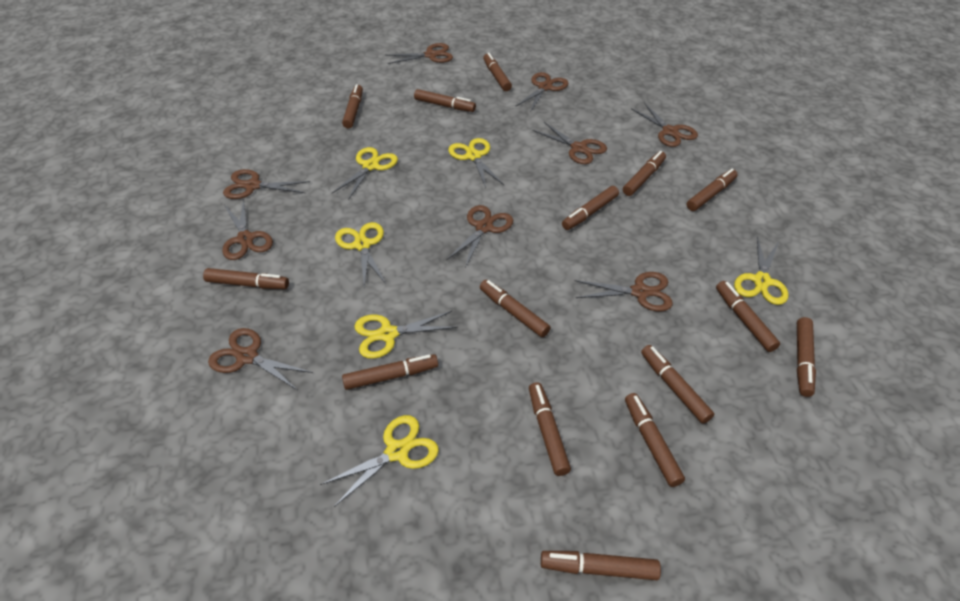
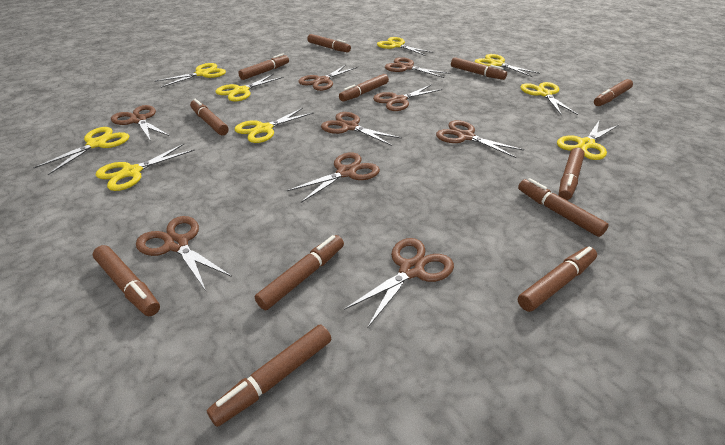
brown marker: [203,268,289,289] [342,84,363,128] [342,354,438,390] [414,89,476,112] [480,280,551,337] [483,53,512,91] [529,382,571,476] [541,551,661,580] [562,186,619,230] [623,151,666,196] [625,393,685,487] [641,345,714,424] [687,169,737,211] [716,281,780,352] [797,317,816,397] = 15 -> [93,245,160,316] [190,99,229,135] [207,324,331,427] [238,53,289,80] [255,235,344,310] [307,34,351,52] [339,74,389,102] [451,57,507,80] [518,178,609,237] [518,246,597,312] [559,148,585,200] [594,79,633,106] = 12
yellow scissors: [320,415,439,507] [332,147,398,200] [335,222,386,288] [354,311,458,359] [448,138,504,188] [734,236,789,305] = 6 -> [33,127,129,175] [96,144,195,191] [155,63,226,88] [215,74,284,102] [235,108,314,143] [377,37,433,56] [475,54,540,77] [520,82,578,115] [557,121,619,160] = 9

